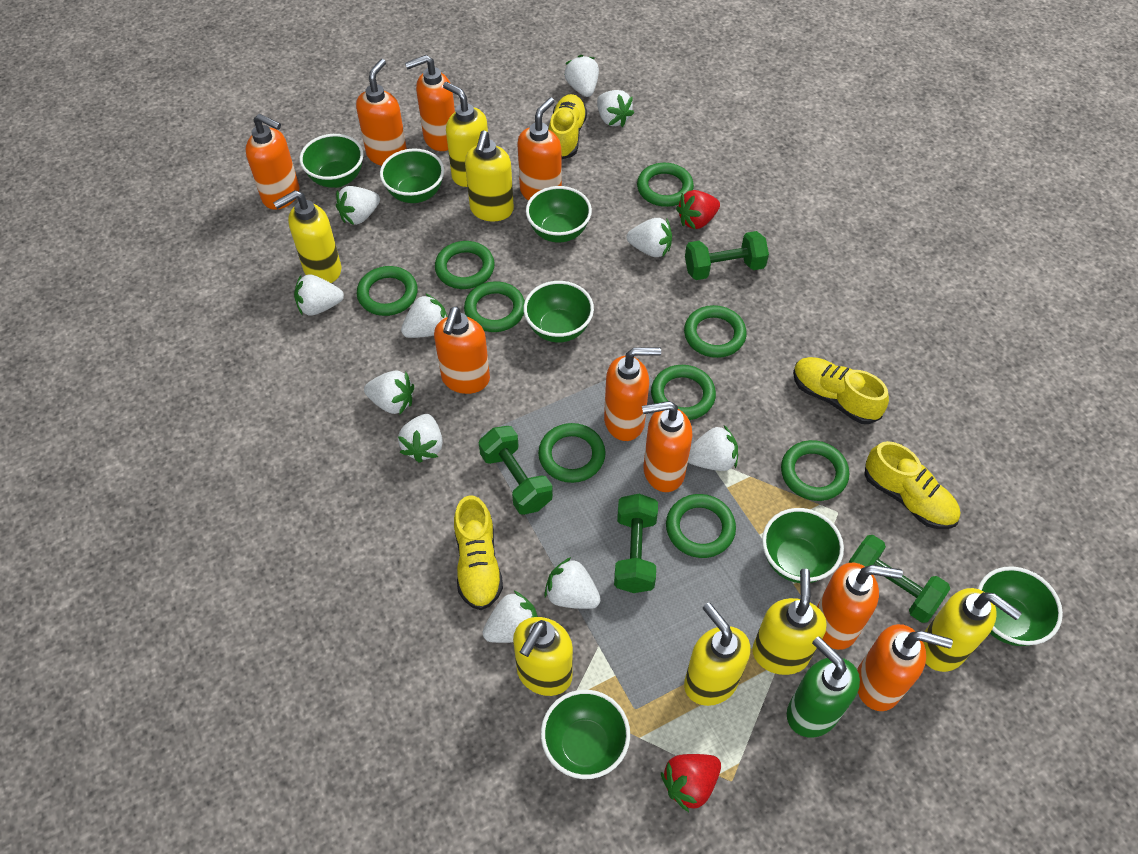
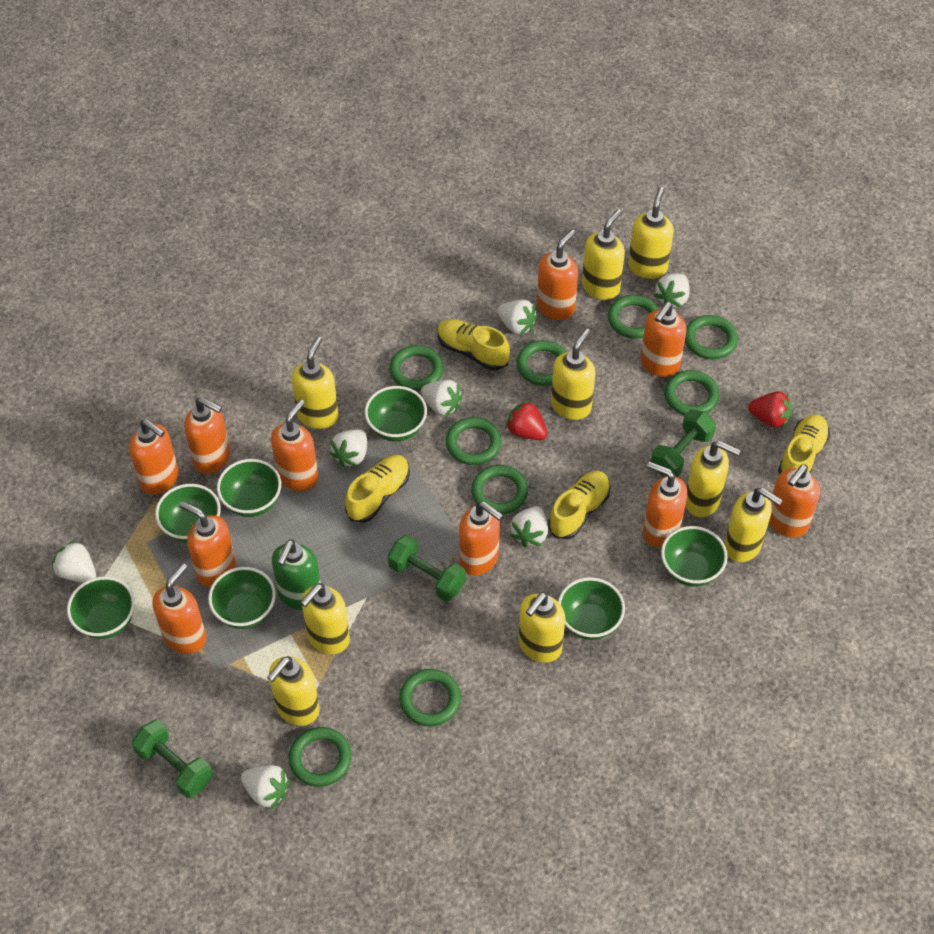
green dumbbell: [479,426,553,515] [614,494,658,593] [685,231,769,280] [849,535,950,623] = 4 -> [132,720,213,798] [388,534,466,601] [651,409,716,477] = 3
orange soap dispenser: [246,114,300,210] [356,59,407,166] [405,55,455,151] [434,307,490,394] [517,98,562,201] [604,347,661,441] [642,401,692,492] [817,563,903,650] [857,624,953,711] = 9 -> [129,419,179,495] [152,563,207,654] [179,501,236,587] [184,397,230,474] [271,399,318,491] [459,502,503,576] [537,229,578,320] [640,302,687,377] [643,462,687,548] [769,464,820,538] = 10
white strawberry: [294,274,344,316] [336,186,380,225] [364,370,414,414] [398,414,443,463] [401,293,448,338] [482,591,538,643] [544,557,601,609] [564,55,599,97] [597,90,634,127] [626,218,672,257] [688,425,738,471] = 11 -> [52,540,96,583] [241,765,290,810] [329,429,367,467] [421,380,463,417] [497,300,538,335] [510,506,548,547] [654,273,690,307] = 7
yellow soap dispenser: [273,190,341,283] [443,82,488,187] [465,130,514,222] [513,617,573,696] [684,603,750,706] [752,569,827,675] [923,588,1022,672] = 7 -> [267,656,320,726] [292,337,338,429] [300,583,350,654] [518,592,565,663] [551,328,595,420] [582,209,625,300] [628,187,674,279] [686,441,741,517] [724,488,783,562] = 9

